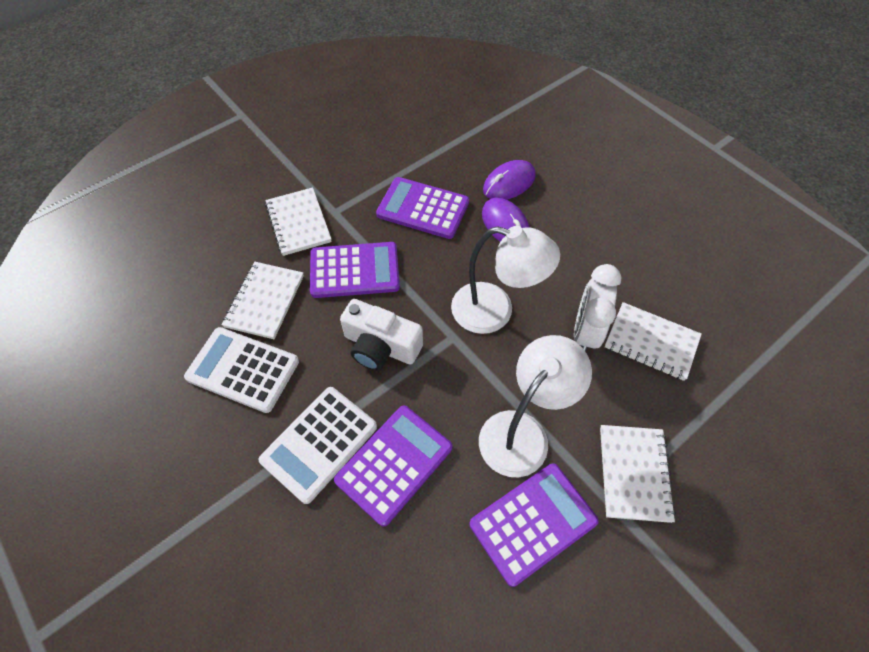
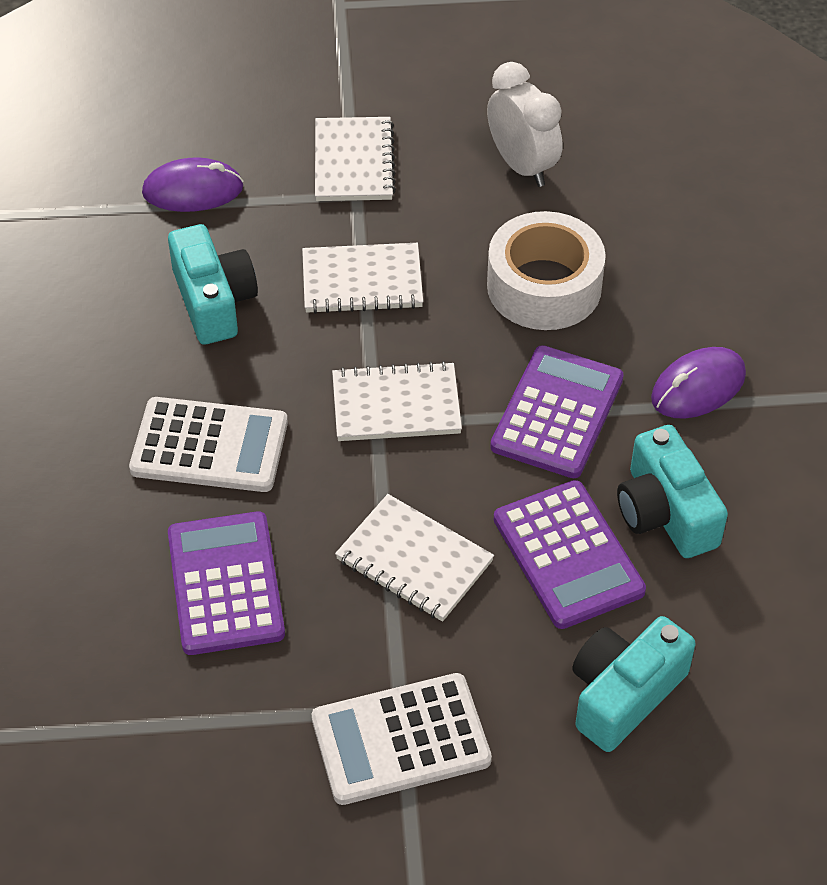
purple calculator: [310,242,400,298] [334,405,452,527] [376,177,469,239] [470,463,599,587] = 4 -> [168,511,285,655] [490,345,624,478] [494,480,646,629] = 3
turquoise camera: none = 0 -> [168,224,258,345] [572,616,696,752] [617,425,728,558] = 3
white camera: [340,299,423,371] = 1 -> none = 0
white lamp: [451,226,560,334] [479,335,592,477] = 2 -> none = 0
white tape: none = 0 -> [487,211,606,330] = 1

